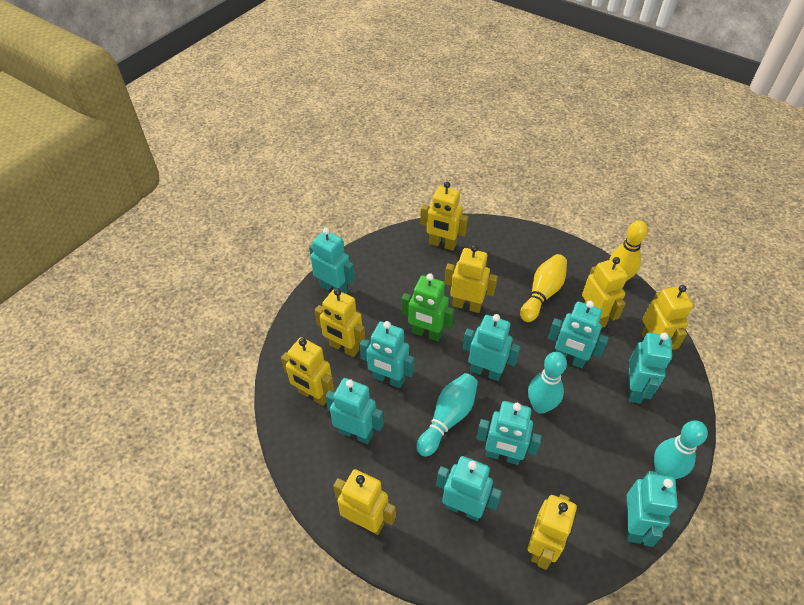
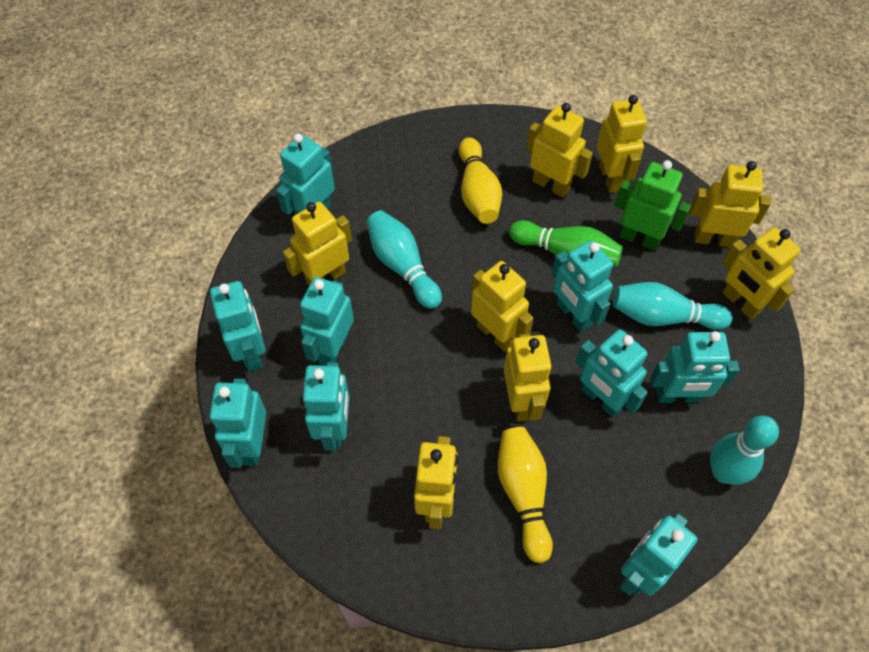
green bowling pin: none = 0 -> [509,220,623,267] = 1

